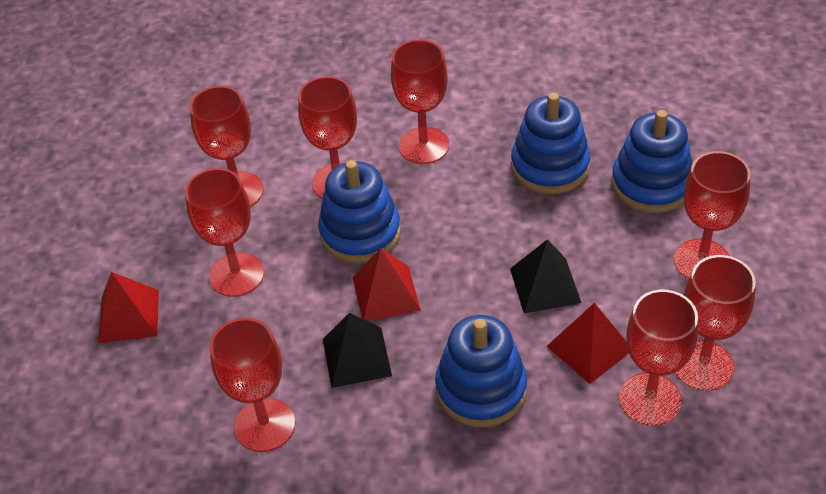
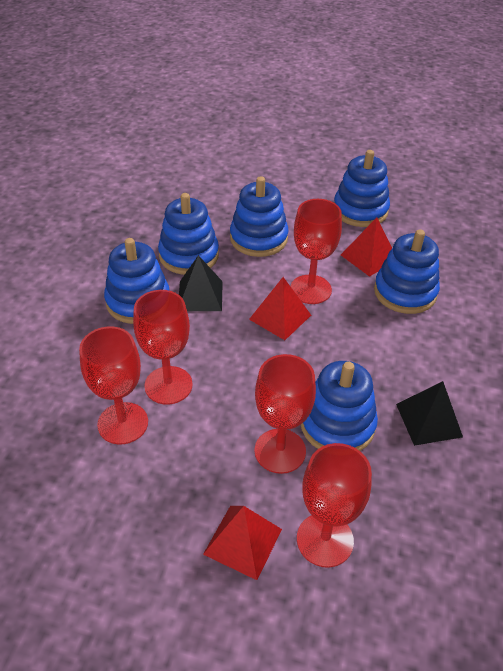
blue stacking toy: [318,160,401,263] [435,315,527,427] [511,93,590,194] [612,110,692,213] = 4 -> [104,238,170,324] [158,193,219,275] [230,176,289,257] [301,361,378,451] [334,150,390,227] [374,229,440,314] = 6
red goblet: [185,168,264,297] [190,86,264,207] [210,318,295,452] [298,76,357,199] [391,40,449,164] [619,290,698,426] [674,151,751,279] [675,255,756,391] = 8 -> [79,326,148,445] [133,290,193,405] [254,354,316,474] [290,199,342,304] [297,443,372,568] = 5

